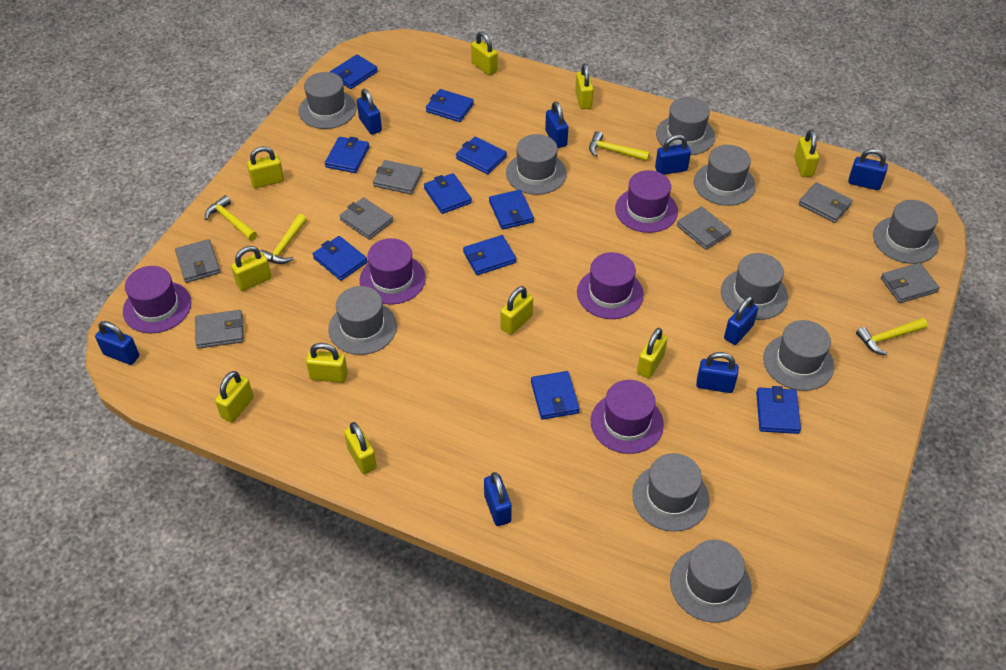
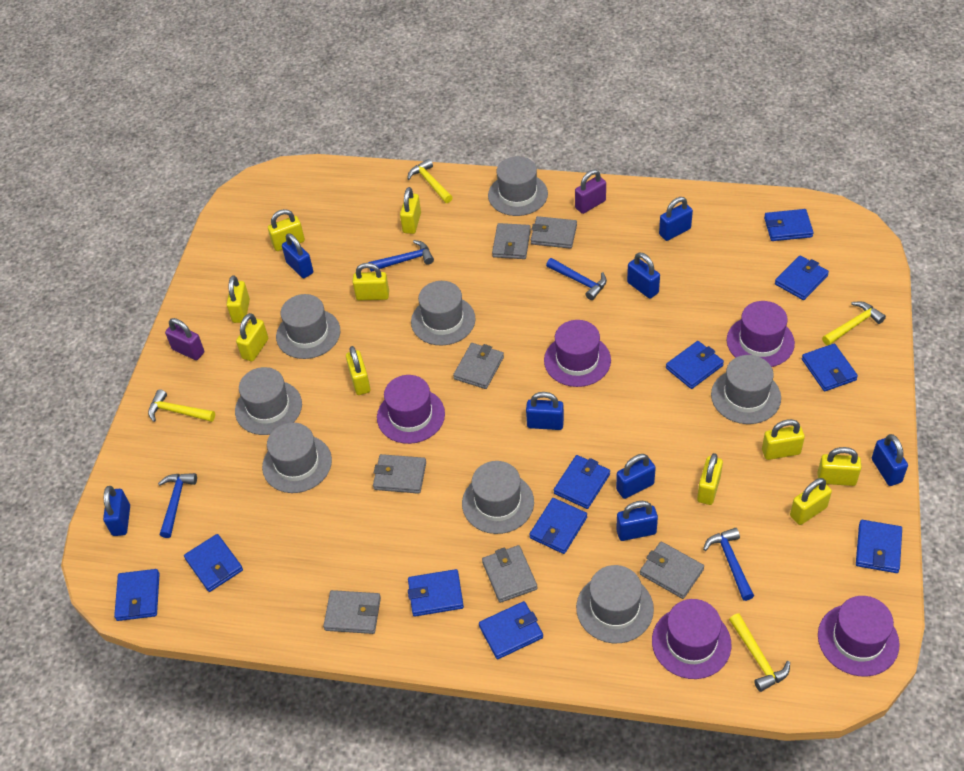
blue hammer: none = 0 -> [158,473,197,538] [368,240,434,272] [546,258,607,300] [703,528,754,601] = 4
blue wallet: [313,236,368,281] [325,137,369,173] [330,54,378,89] [424,173,472,214] [426,89,474,122] [456,136,507,174] [463,235,516,275] [489,190,534,230] [531,371,580,420] [756,386,801,434] = 10 -> [114,569,160,621] [184,534,243,592] [408,569,464,617] [479,601,543,659] [529,498,587,554] [554,455,610,509] [666,341,724,389] [764,209,814,241] [775,256,829,300] [802,344,858,391] [856,520,902,573] = 11
grey hat: [298,72,357,129] [328,286,397,355] [506,134,567,195] [632,453,709,531] [656,97,715,155] [670,540,752,623] [694,145,756,206] [721,253,788,320] [763,320,834,391] [873,200,939,264] = 10 -> [235,367,302,435] [262,423,332,493] [276,294,340,359] [411,281,476,346] [462,461,534,534] [488,156,548,216] [576,565,654,643] [711,355,781,424] = 8
purple padlock: none = 0 -> [165,318,204,360] [575,170,606,214] = 2

